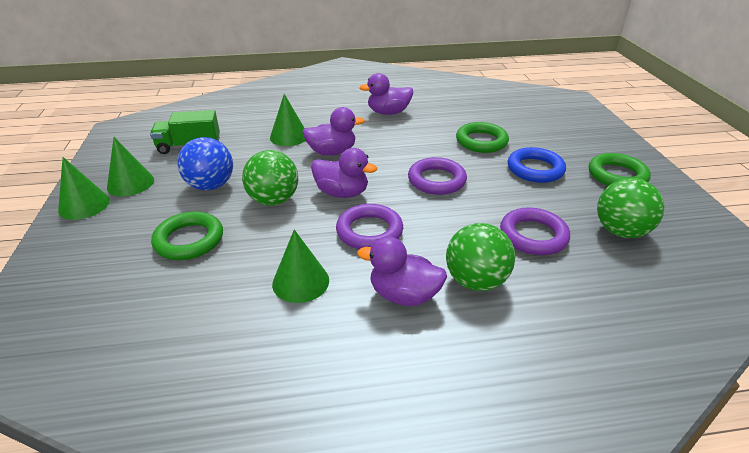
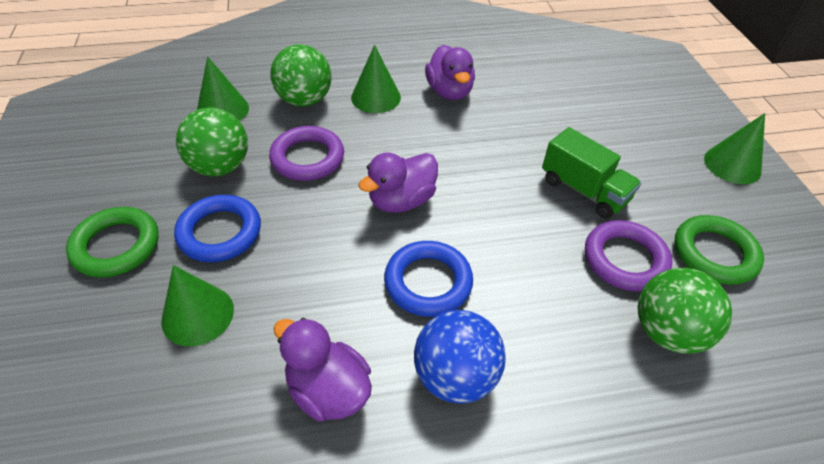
blue ring: [508,147,566,183] = 1 -> [174,195,261,262] [384,241,473,317] = 2
green ring: [151,211,223,260] [456,122,509,153] [589,153,651,186] = 3 -> [66,207,159,278] [675,215,764,285] = 2
purple duck: [302,107,365,156] [311,148,377,198] [357,236,447,306] [359,73,413,115] = 4 -> [274,318,372,421] [358,152,438,213] [425,45,475,100] = 3
purple ring: [336,204,403,249] [408,157,467,195] [500,207,570,255] = 3 -> [269,126,344,181] [585,220,673,291] = 2

